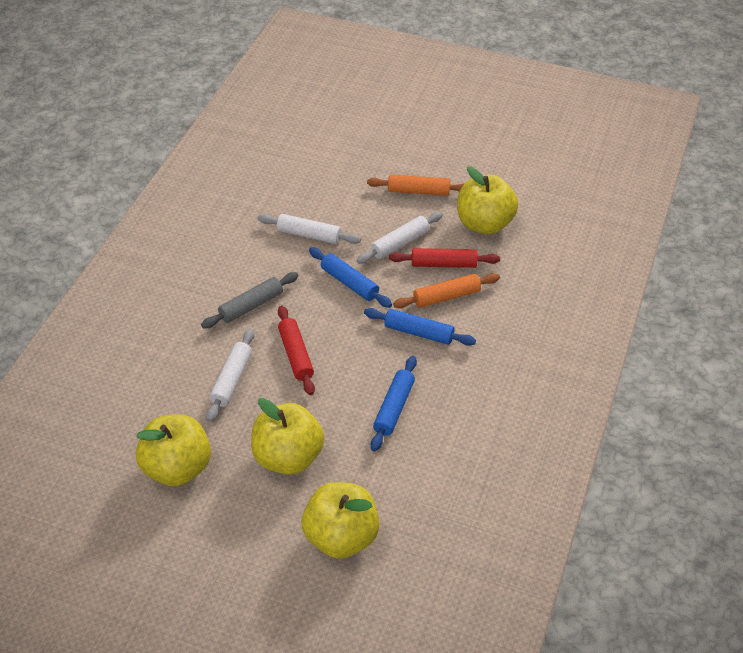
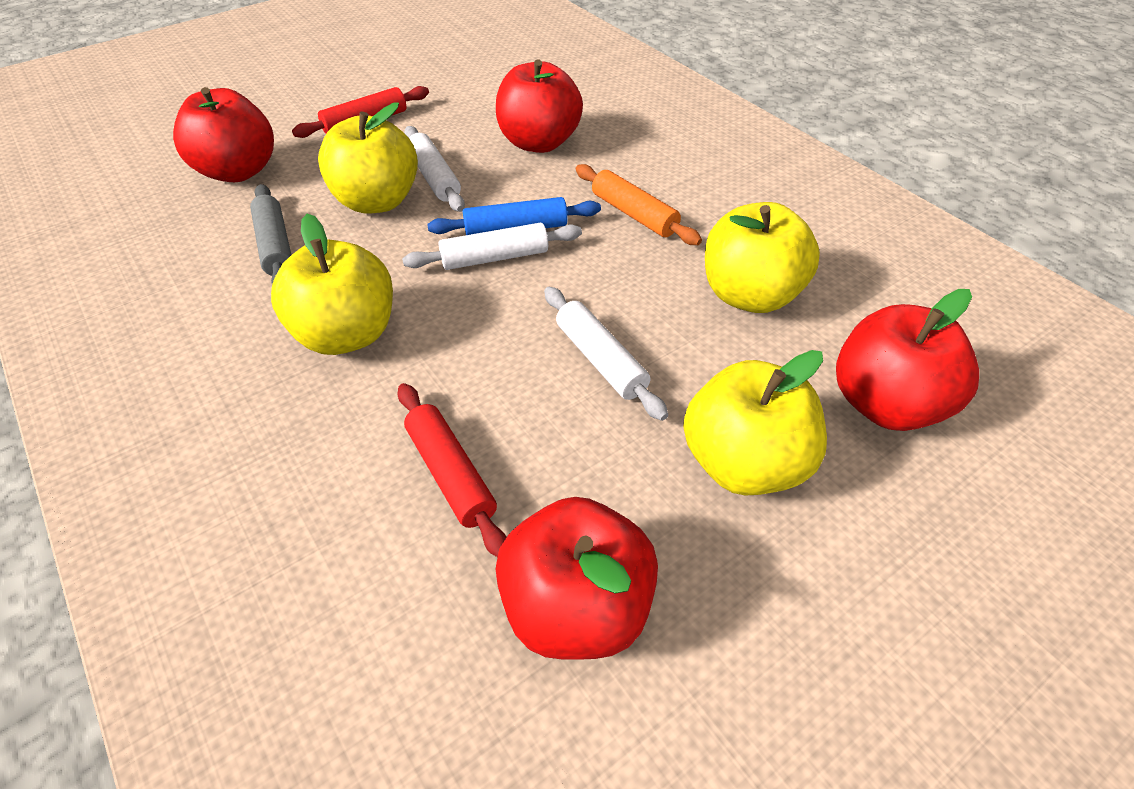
blue rolling pin: [309,247,392,308] [364,308,476,346] [371,356,417,452] = 3 -> [427,197,601,235] = 1
orange rolling pin: [367,175,465,196] [393,273,500,308] = 2 -> [576,164,702,245] = 1
red apple: none = 0 -> [173,87,274,182] [496,59,583,153] [496,497,658,660] [836,289,979,431] = 4

